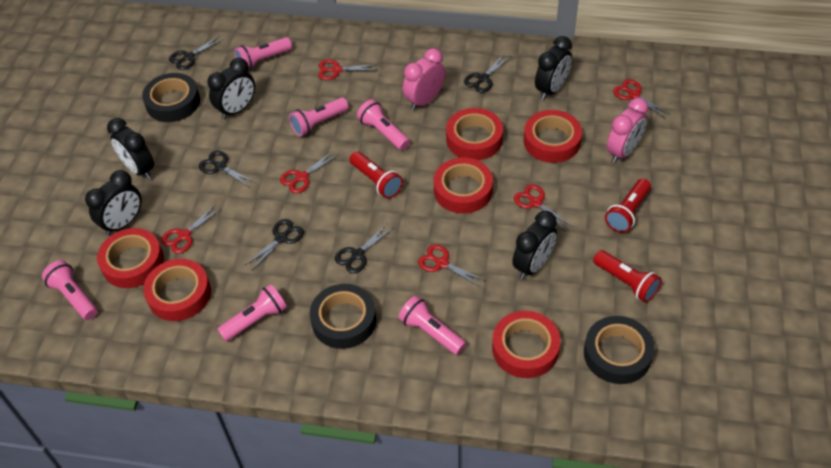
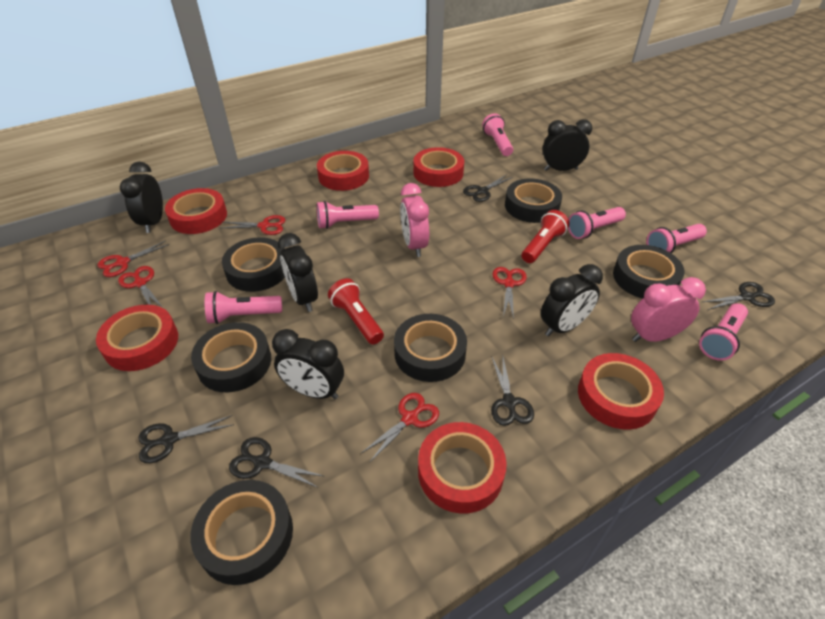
black tape: [142,73,200,122] [310,284,376,349] [584,316,655,384] = 3 -> [190,480,293,585] [191,322,271,392] [222,237,285,292] [394,314,467,382] [505,179,562,223] [613,245,685,299] = 6
red flashlight: [350,151,403,199] [593,250,662,303] [605,179,651,233] = 3 -> [328,278,384,344] [522,210,569,263] = 2
red scissors: [161,205,222,254] [280,151,338,193] [318,59,378,80] [418,244,486,287] [514,184,573,231] [613,79,669,118] = 6 -> [97,241,170,277] [118,266,163,308] [222,215,285,235] [360,393,439,463] [492,267,527,319] = 5

